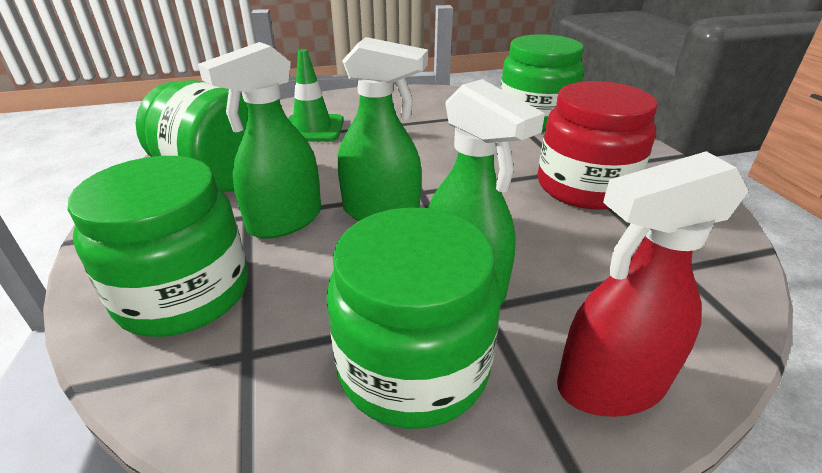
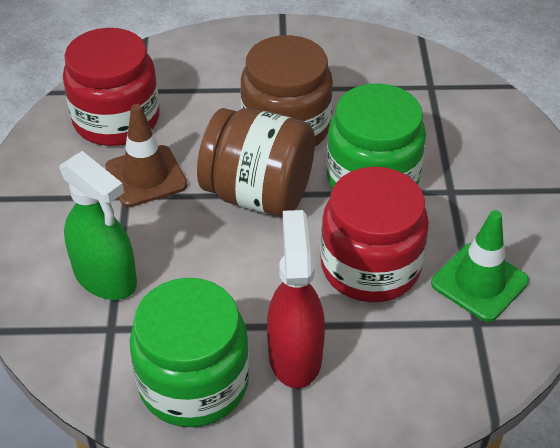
brown jar: none = 0 -> [197,108,315,217] [241,35,333,147] = 2
brown traffic cone: none = 0 -> [105,104,187,207] = 1
green jar: [68,156,248,337] [136,80,248,192] [326,207,501,429] [500,34,584,132] = 4 -> [130,278,249,427] [326,83,426,189] = 2
green spray bottle: [198,42,321,239] [337,37,428,221] [428,79,545,305] = 3 -> [60,151,137,300] = 1
red jar: [538,81,658,210] = 1 -> [63,28,160,146] [320,167,429,302] = 2

